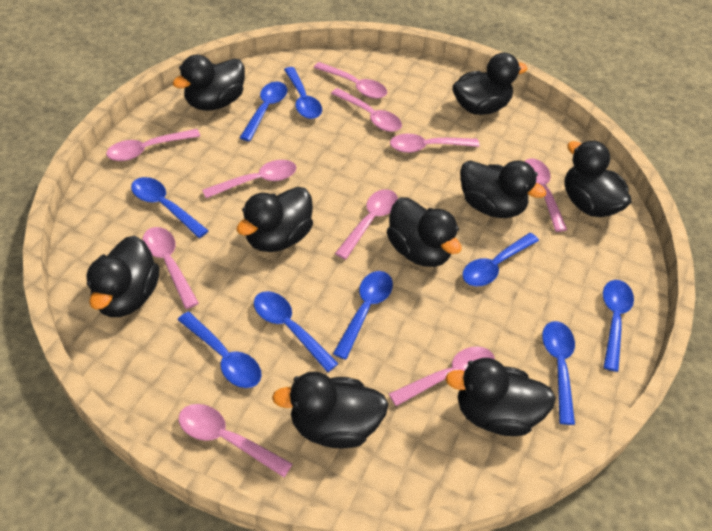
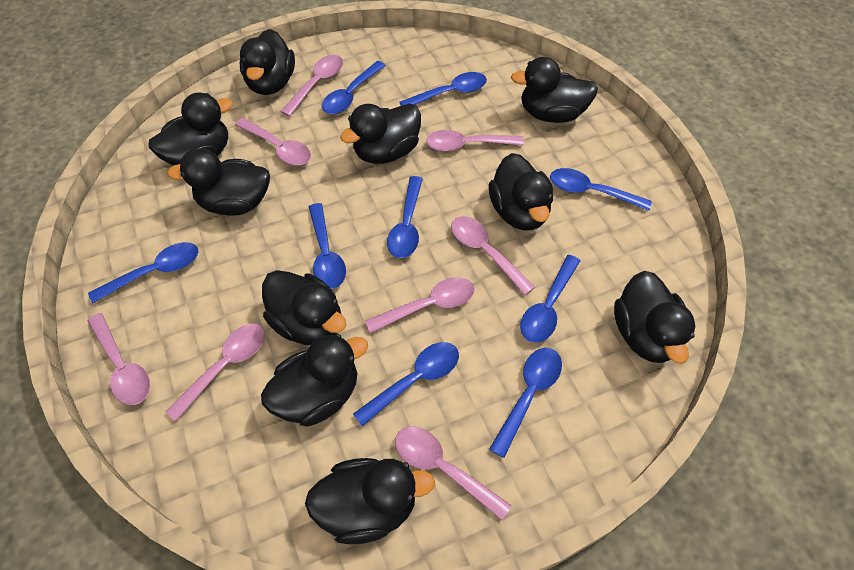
black duck: [86,236,160,317] [172,55,245,111] [236,187,313,252] [272,371,389,449] [387,197,462,267] [445,358,556,436] [453,52,527,115] [460,160,546,218] [565,141,632,217] = 9 -> [149,92,233,166] [167,149,270,216] [240,29,295,95] [261,334,368,427] [262,270,346,345] [305,458,435,545] [340,103,421,164] [489,153,553,230] [511,57,598,123] [614,271,695,364] = 10
pink spoon: [106,129,200,161] [143,227,199,309] [179,404,292,477] [202,160,296,198] [314,62,387,99] [331,88,402,132] [335,189,398,260] [389,346,495,406] [390,134,480,153] [524,158,567,232] = 10 -> [88,313,150,405] [165,324,265,421] [235,118,311,165] [281,55,343,117] [365,277,475,333] [395,427,512,520] [426,130,524,152] [451,216,535,295] = 8

